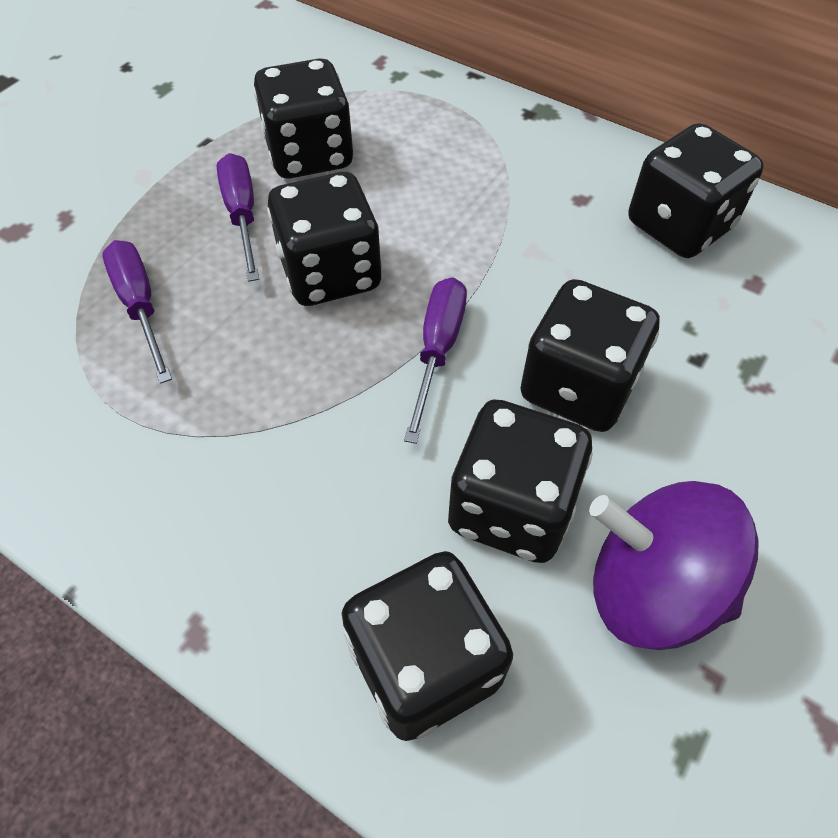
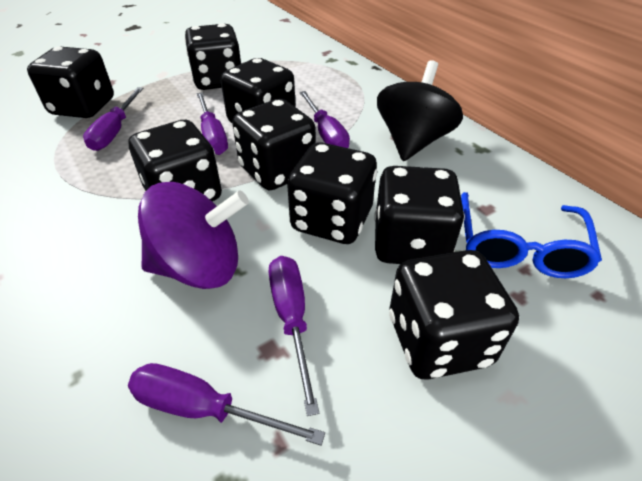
black dice: [253,58,354,178] [267,172,382,306] [342,551,513,741] [448,400,593,563] [520,279,660,432] [628,123,764,258] = 6 -> [27,47,114,118] [129,120,222,201] [185,24,241,90] [221,58,296,123] [232,99,316,190] [287,142,377,244] [374,166,465,264] [389,250,519,380] = 8
black spinning top: none = 0 -> [377,60,463,161] = 1
blue glasses: none = 0 -> [461,192,602,278] = 1
purple screwdriver: [102,240,172,384] [217,153,259,282] [404,277,467,444] = 3 -> [83,87,143,151] [128,363,325,446] [196,92,228,155] [269,256,319,416] [299,91,350,148] = 5

